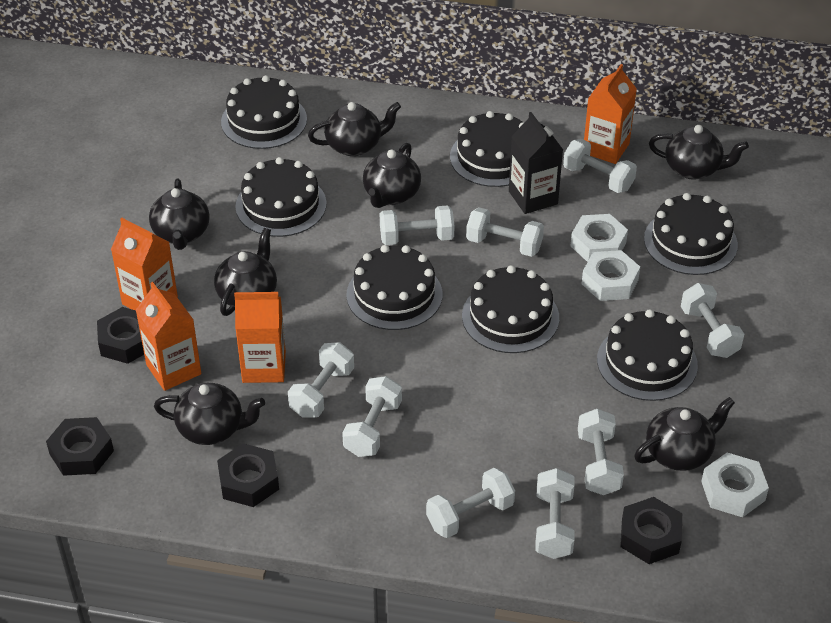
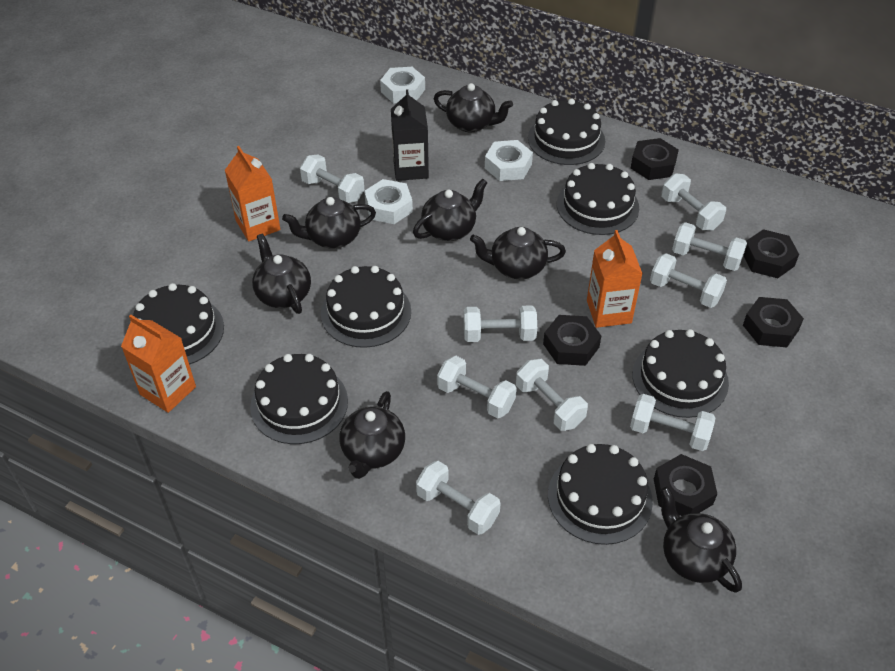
black nut: [46,417,114,476] [97,307,144,364] [217,443,279,507] [620,497,682,564] = 4 -> [543,315,601,366] [631,138,679,180] [654,454,717,516] [743,229,799,278] [743,297,804,347] = 5
orange carton: [111,218,178,310] [136,282,201,391] [234,292,286,383] [584,64,637,164] = 4 -> [121,315,196,413] [225,146,281,241] [587,230,643,328] = 3

